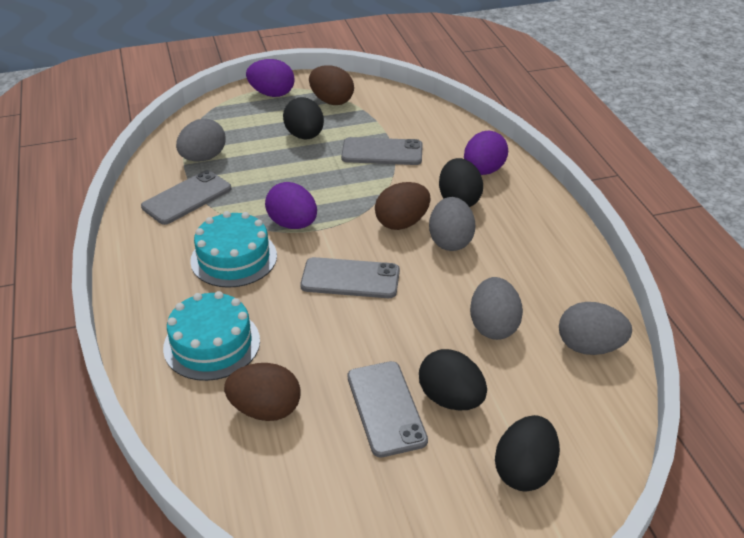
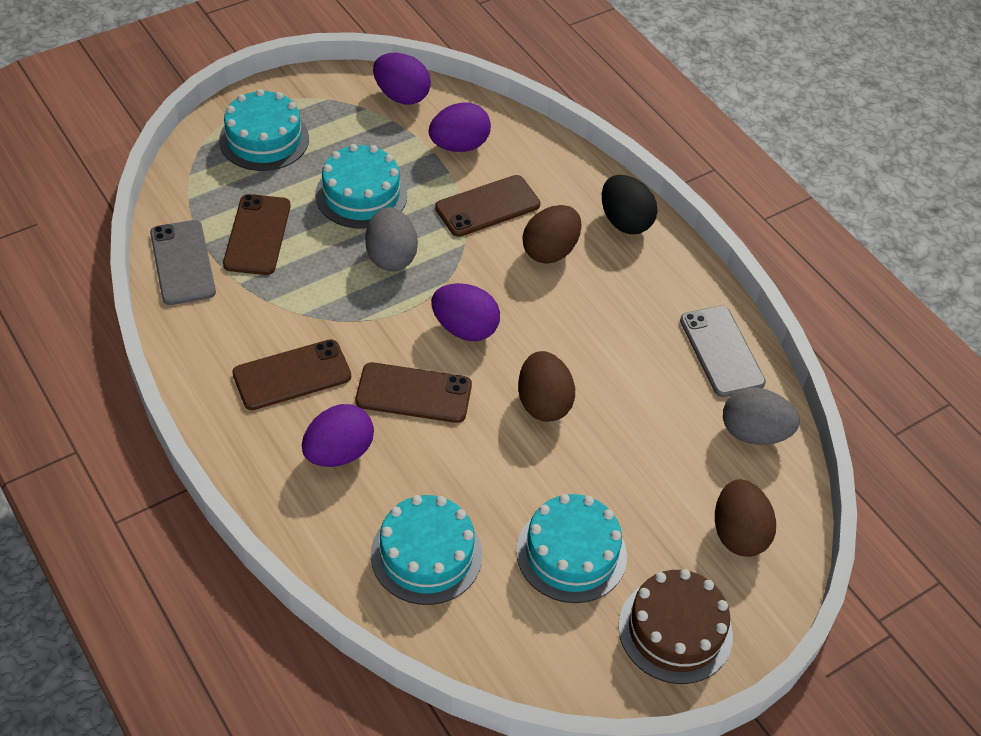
black egg: [283,97,324,140] [419,349,487,410] [439,158,483,207] [495,415,560,491] = 4 -> [602,175,657,234] = 1
brown cake: none = 0 -> [618,569,733,684] = 1
brown phone: none = 0 -> [223,194,291,275] [232,339,351,410] [355,362,472,423] [435,175,541,237] = 4
grey egg: [176,118,225,161] [429,197,475,251] [470,277,523,340] [559,302,632,355] = 4 -> [365,207,418,271] [723,387,799,445] = 2
grey phone: [141,170,231,225] [300,257,400,298] [341,137,423,165] [348,361,428,458] = 4 -> [150,220,216,305] [680,306,766,397] = 2
purple egg: [246,59,295,97] [265,182,317,229] [464,131,508,175] = 3 -> [302,404,374,467] [373,53,431,105] [429,102,491,152] [431,283,500,341] = 4
turquoise cake: [163,291,260,381] [190,211,277,288] = 2 -> [219,89,309,171] [315,144,407,229] [371,495,482,605] [516,494,627,603] = 4

